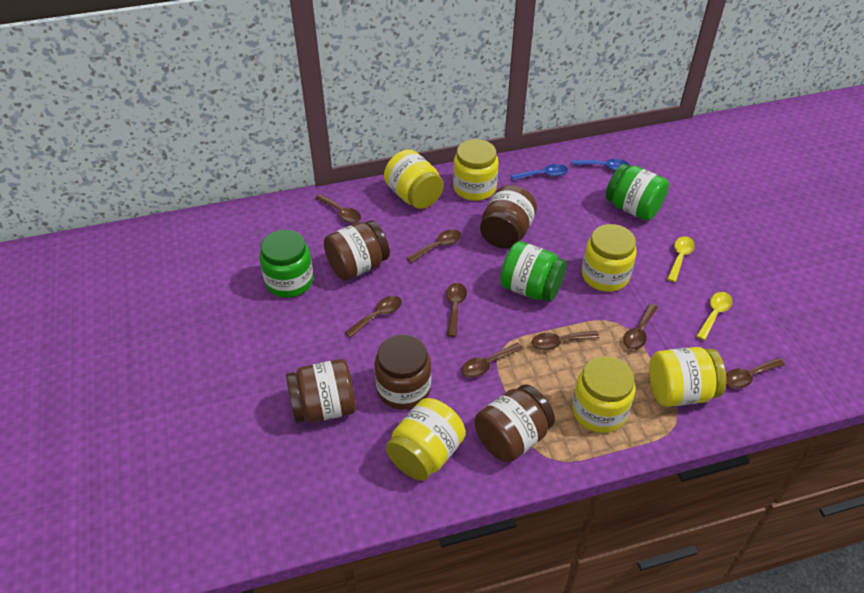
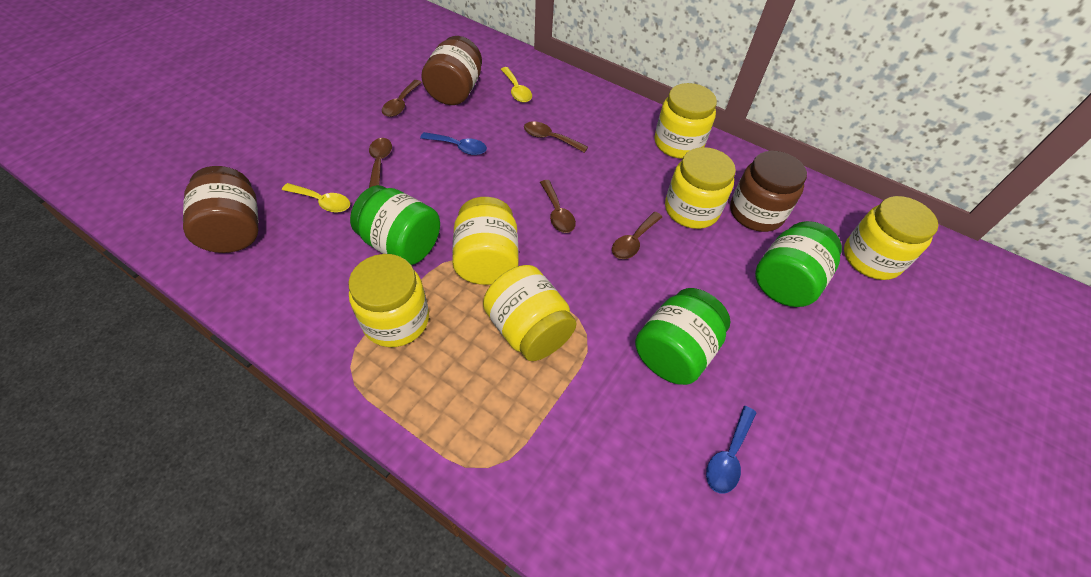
brown jar: [286,359,356,423] [324,220,390,280] [374,334,431,410] [474,384,555,463] [480,185,537,249] = 5 -> [183,166,258,253] [421,36,482,105] [730,151,807,232] = 3
brown spoon: [316,194,361,223] [345,296,402,338] [407,230,461,263] [446,283,467,337] [462,343,523,378] [532,331,599,350] [623,304,658,350] [726,358,785,388] = 8 -> [369,138,392,188] [382,80,422,117] [524,121,588,153] [540,180,576,233] [612,212,662,259] = 5

